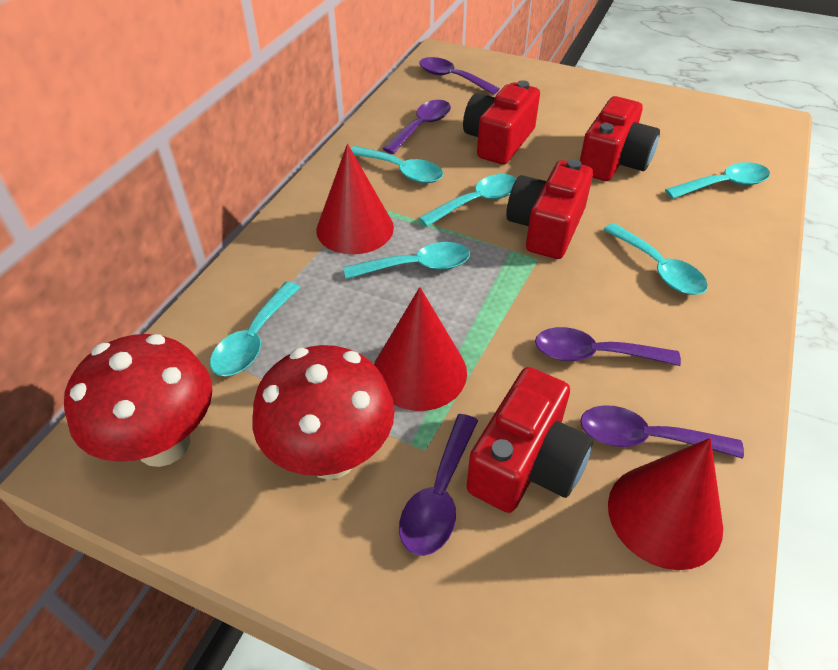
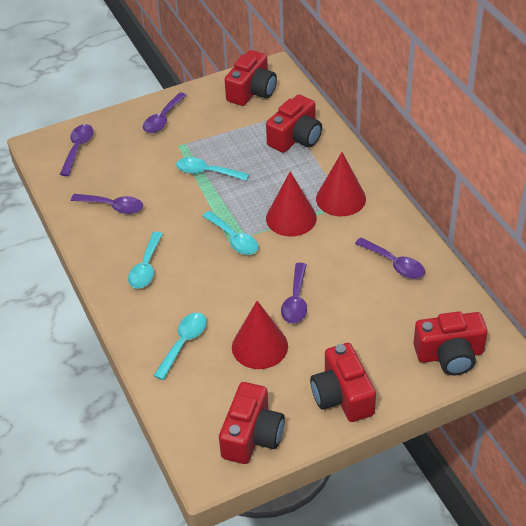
red camera: [463,80,540,165] [466,367,593,513] [506,159,593,259] [580,96,660,181] = 4 -> [219,382,285,464] [225,50,277,106] [266,94,322,153] [310,343,376,422] [413,311,488,376] = 5
red mushroom: [64,334,213,467] [253,345,395,479] = 2 -> none = 0
turquoise spoon: [210,282,300,376] [344,242,470,279] [350,146,443,183] [419,174,517,227] [603,223,708,295] [665,162,770,199] = 6 -> [128,232,163,288] [154,313,207,380] [176,157,249,181] [203,211,258,255] = 4

